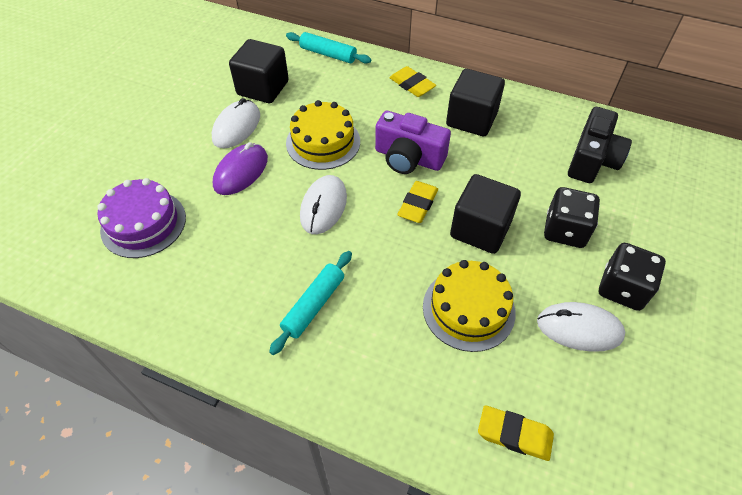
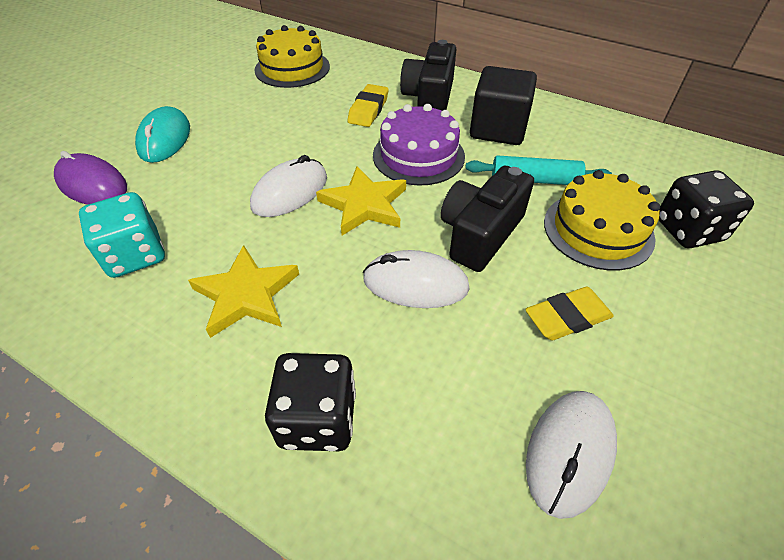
black camera: [568,107,632,183] = 1 -> [400,40,456,111] [441,166,534,272] = 2
black cube: [229,39,289,103] [446,69,505,136] [450,174,521,254] = 3 -> [470,66,537,145] = 1
purple camera: [375,111,451,174] = 1 -> none = 0
turquoise dice: none = 0 -> [79,192,165,278] = 1
turquoise mouse: none = 0 -> [135,106,190,163] = 1
turquoise rolling pin: [269,251,352,355] [286,32,371,63] = 2 -> [465,155,612,185] = 1
yellow eraser: [389,66,436,97] [397,181,438,223] [478,405,554,461] = 3 -> [348,84,388,127] [525,287,614,340] = 2
yellow star: none = 0 -> [188,245,299,338] [316,166,406,236] = 2

